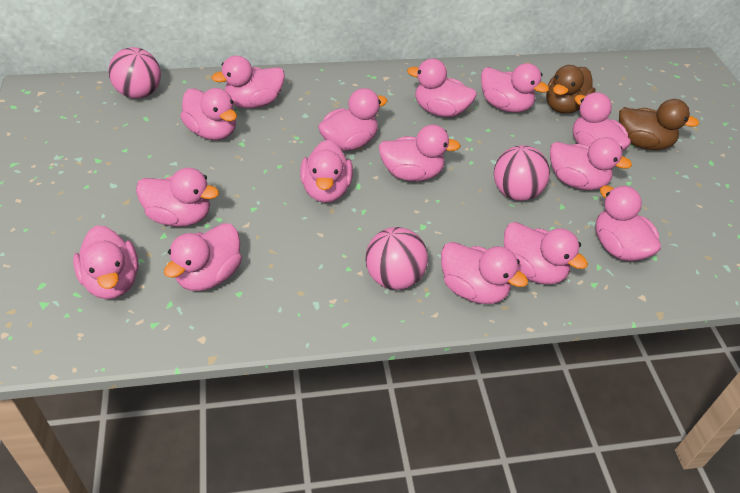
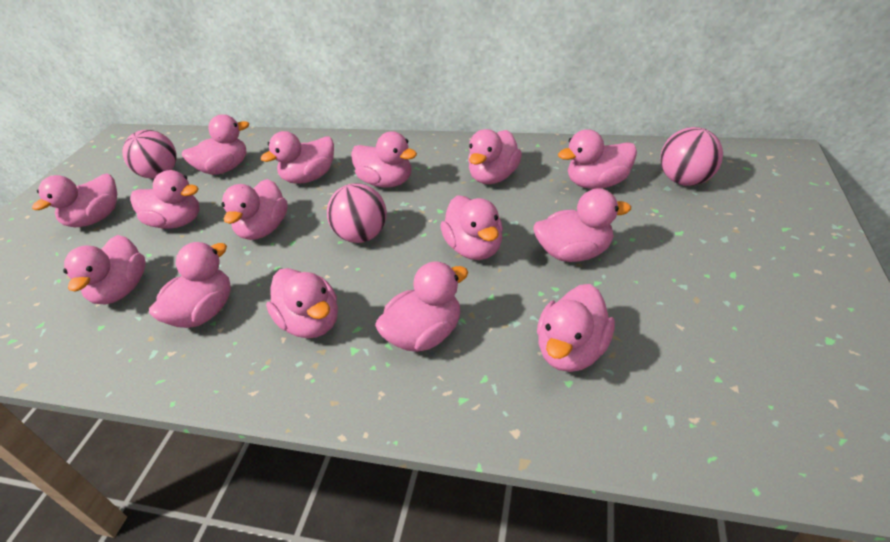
brown duck: [546,65,596,114] [619,99,699,150] = 2 -> none = 0

